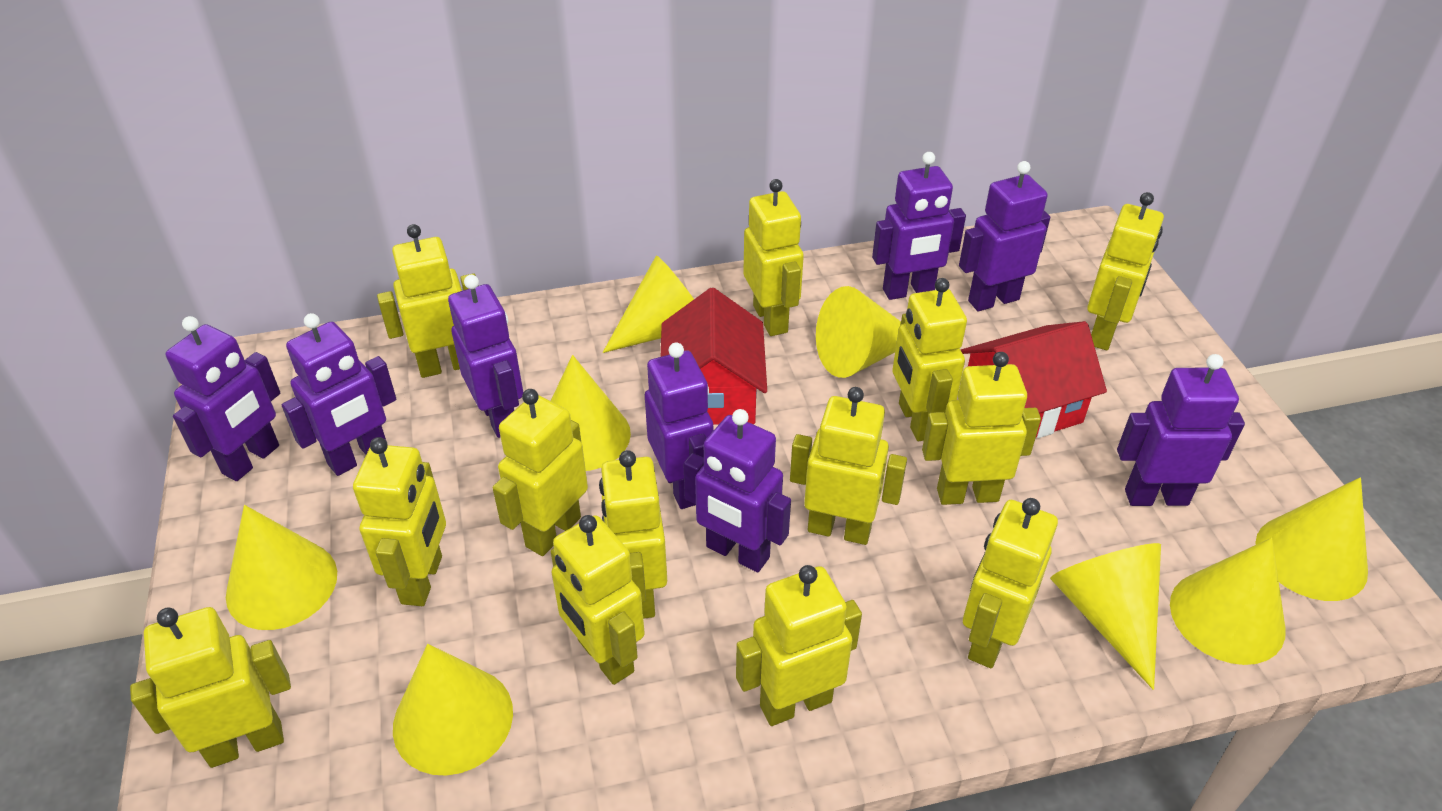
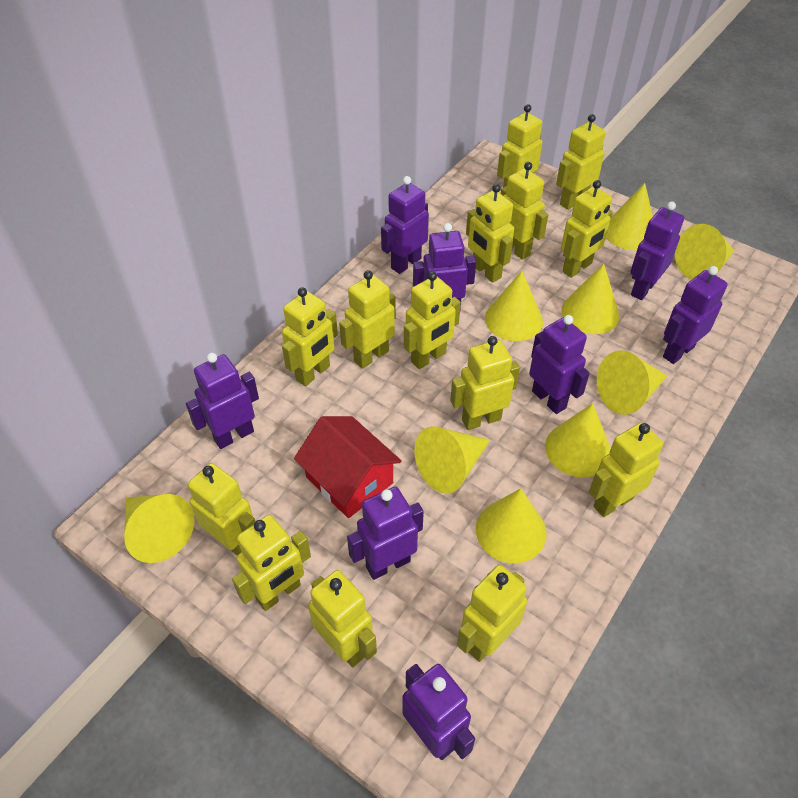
red house: [661,288,767,425] [961,321,1107,438] = 2 -> [294,416,402,518] = 1
yellow cone: [226,505,337,630] [393,644,513,775] [551,355,631,471] [603,256,694,353] [816,286,901,378] [1050,543,1161,690] [1170,538,1286,665] [1255,477,1368,601] = 8 -> [124,494,194,563] [415,426,490,494] [476,488,547,563] [485,271,543,341] [545,403,611,477] [561,264,619,334] [597,350,667,415] [606,183,653,250] [675,224,734,280] = 9
yellow robot: [130,607,291,768] [353,437,446,606] [377,224,476,378] [493,389,588,556] [551,515,645,685] [599,450,667,619] [736,565,862,726] [743,179,804,336] [790,387,907,545] [892,278,967,441] [922,352,1041,505] [963,498,1058,668] [1087,192,1164,350] = 13 -> [188,463,255,555] [232,515,311,611] [282,287,338,386] [308,570,377,667] [339,270,396,369] [404,271,461,369] [450,336,520,430] [457,565,527,662] [466,184,514,283] [497,104,543,188] [501,162,548,260] [556,114,606,210] [561,180,613,278] [589,422,663,517] = 14

